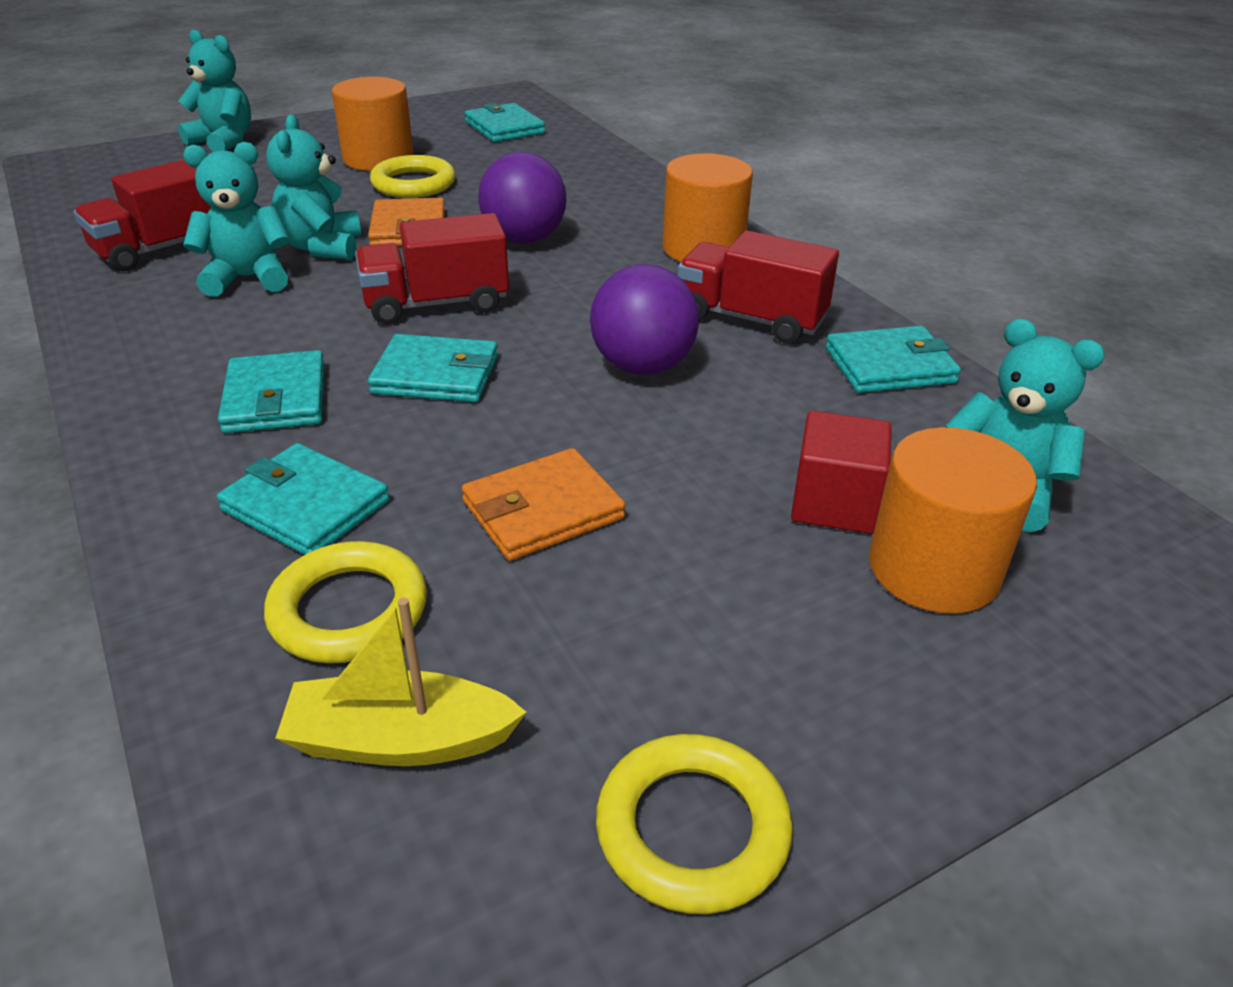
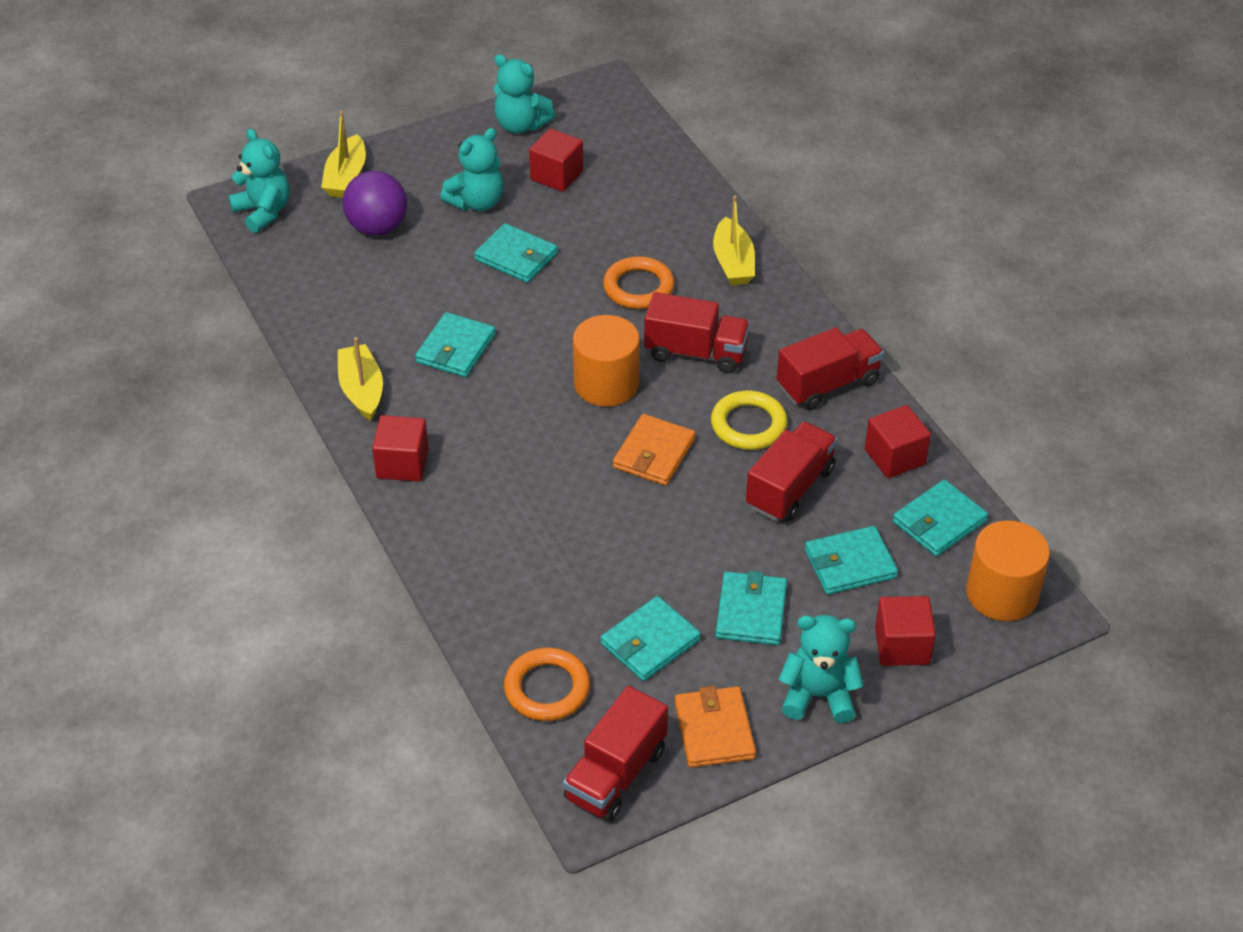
orange cylinder: [332,77,414,171] [663,153,753,262] [869,427,1037,614] = 3 -> [573,315,640,407] [966,520,1050,621] = 2
orange ring: none = 0 -> [504,648,590,721] [603,256,675,309] = 2
purple ball: [478,152,567,244] [590,264,699,375] = 2 -> [343,171,407,236] = 1
red cube: [791,411,892,534] = 1 -> [372,415,429,481] [529,128,583,192] [865,405,931,478] [875,596,936,666] = 4
red truck: [74,160,211,271] [355,213,509,324] [678,230,839,344] = 3 -> [563,686,668,821] [644,292,750,373] [746,421,837,521] [777,327,884,410] = 4
turquoise wallet: [217,443,389,555] [218,350,325,433] [368,334,498,402] [465,103,545,142] [826,326,961,393] = 5 -> [415,312,496,377] [474,223,558,283] [601,596,701,681] [716,571,787,645] [805,526,898,595] [893,480,988,556] = 6
yellow boat: [276,598,526,766] = 1 -> [321,111,366,198] [338,337,383,421] [713,195,755,285] = 3
yellow ring: [264,541,427,663] [370,155,455,198] [596,734,793,914] = 3 -> [711,391,788,450] = 1

